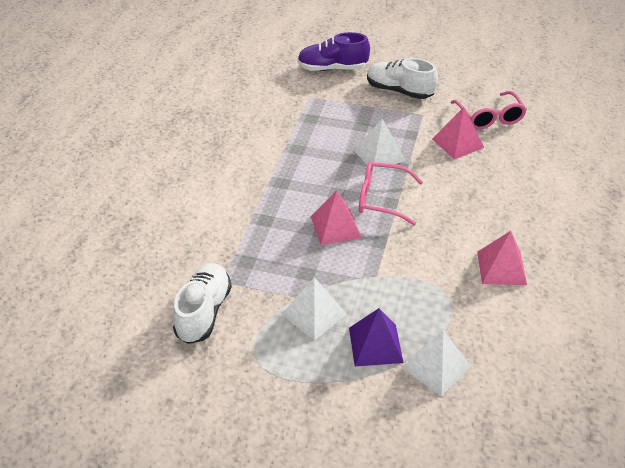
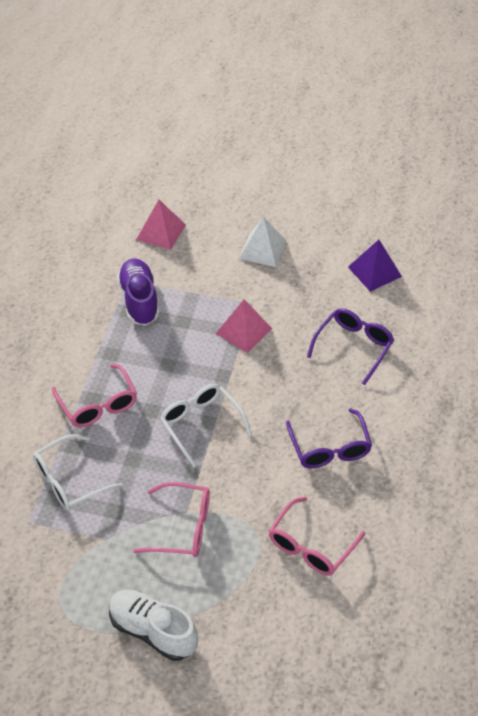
pink glasses: [359,161,423,225] [451,91,527,130] = 2 -> [52,364,137,427] [133,482,210,557] [269,497,365,575] = 3
pink pyramid: [311,190,362,245] [432,107,485,160] [477,231,527,285] = 3 -> [136,200,186,250] [216,299,272,353] = 2
purple glasses: none = 0 -> [286,408,372,468] [307,308,394,385] = 2
white glasses: none = 0 -> [33,434,123,510] [160,384,252,467] = 2
white pyramid: [281,277,347,341] [354,119,406,172] [402,330,471,396] = 3 -> [239,217,287,267] = 1
white shoe: [173,263,232,344] [367,58,438,99] = 2 -> [109,590,198,661] = 1

